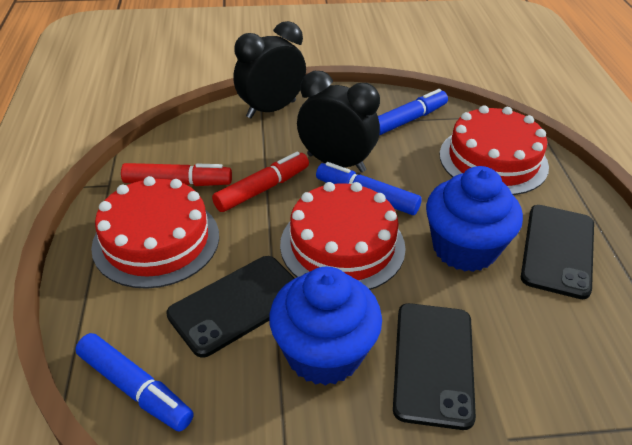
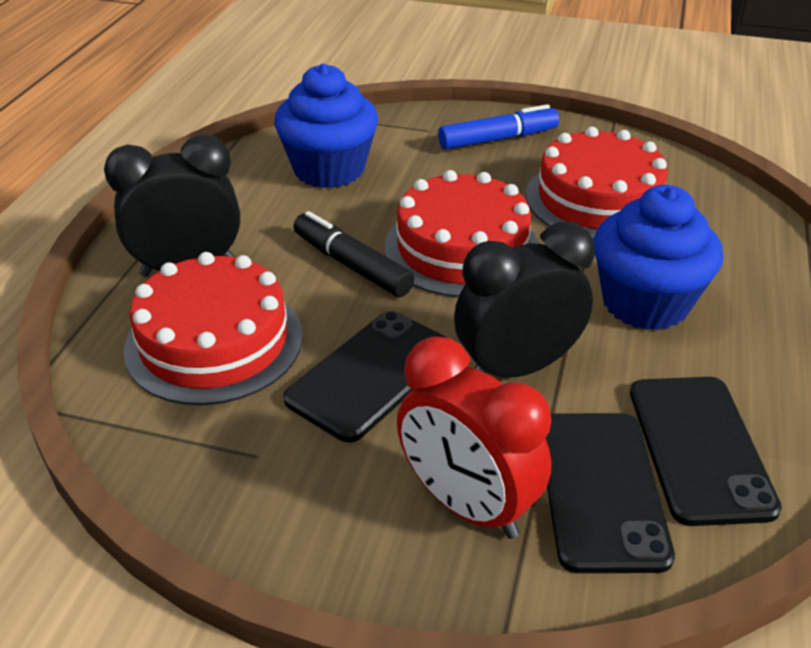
black marker: none = 0 -> [293,211,414,297] = 1
blue marker: [76,333,194,431] [316,162,422,215] [378,89,448,135] = 3 -> [438,104,559,150] = 1
red clock: none = 0 -> [397,336,552,539] = 1
red marker: [121,163,232,186] [212,151,309,212] = 2 -> none = 0

